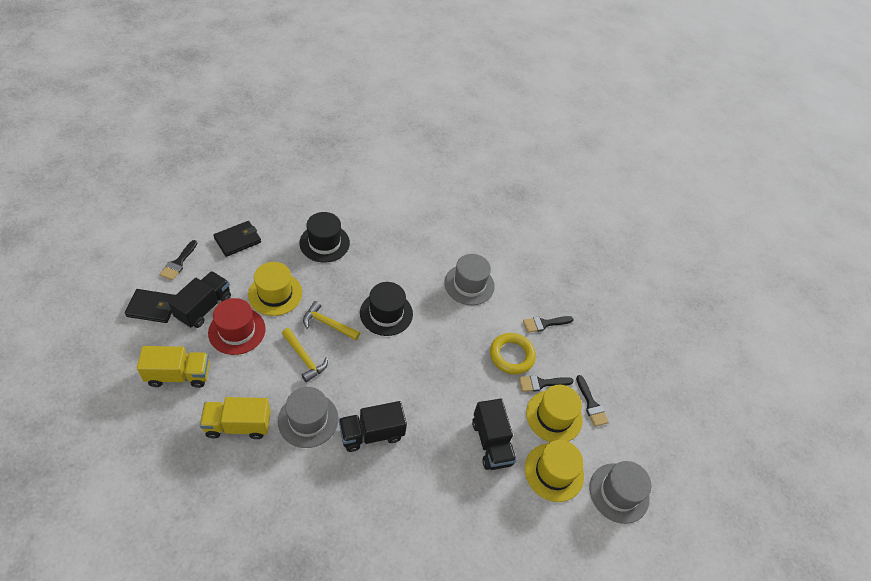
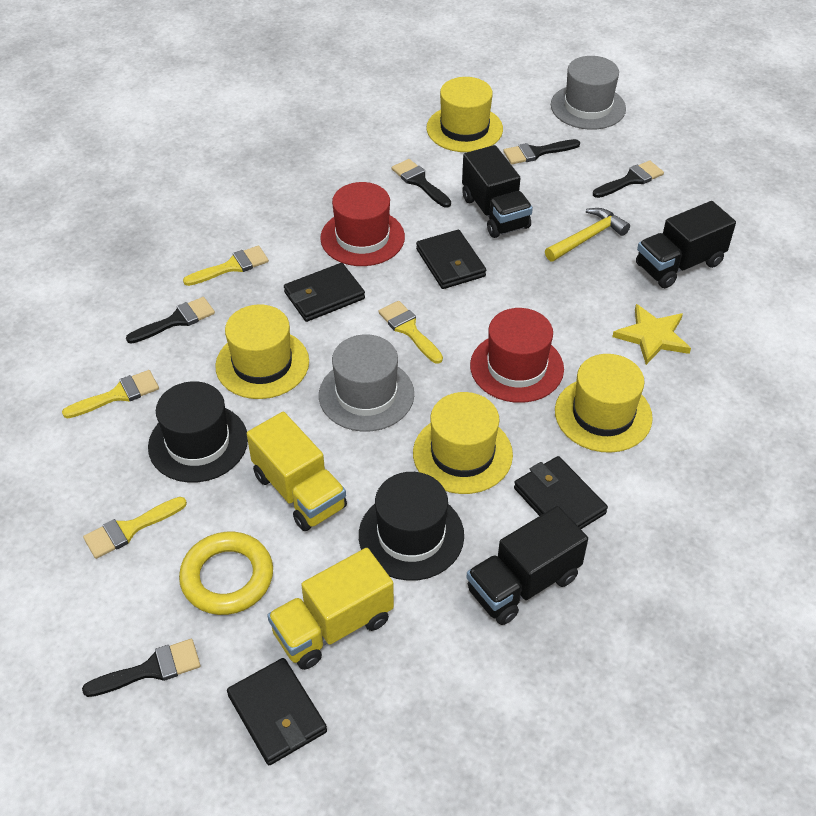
black brush: [159,240,198,280] [519,375,574,392] [523,316,574,333] [576,375,609,427] = 4 -> [82,639,201,697] [126,297,215,344] [392,159,451,208] [503,139,580,164] [593,160,664,198] = 5
black wallet: [125,289,175,323] [213,221,261,257] = 2 -> [227,658,327,765] [284,263,365,322] [416,230,486,289] [514,456,608,529] = 4
grey hat: [278,387,339,448] [444,254,495,305] [589,461,651,524] = 3 -> [319,334,414,432] [551,56,626,130] = 2
red hat: [208,298,266,355] = 1 -> [320,182,405,266] [470,308,564,403] = 2
yellow brush: none = 0 -> [62,370,159,418] [83,497,187,559] [183,246,269,286] [378,301,443,364] = 4
yellow hammer: [282,328,328,382] [303,301,360,340] = 2 -> [545,208,630,261] = 1
yellow hat: [248,262,302,316] [525,440,584,502] [526,385,583,442] = 3 -> [215,304,309,399] [413,392,513,494] [427,77,503,152] [555,354,653,453] = 4
yellow star: none = 0 -> [612,304,691,365] = 1

